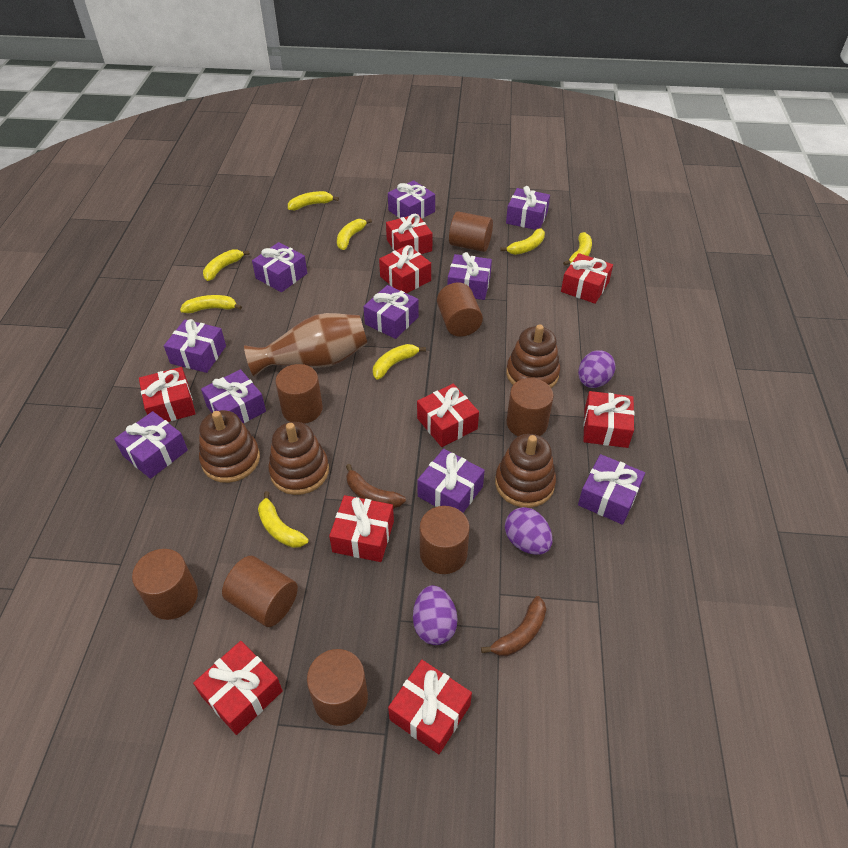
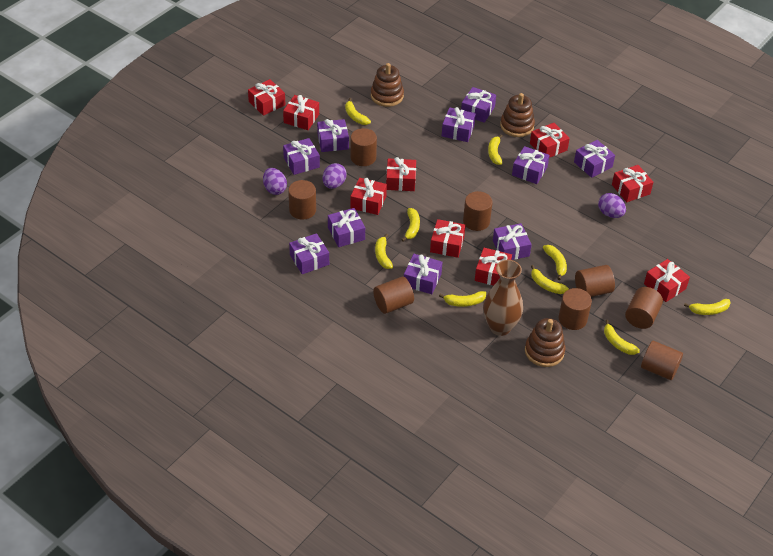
brown banana: [346,464,406,508] [481,596,546,656] = 2 -> none = 0
brown stacking toy: [199,410,260,483] [268,422,329,495] [495,434,556,508] [506,324,560,388] = 4 -> [371,63,404,107] [500,93,535,137] [525,318,565,367] = 3
yellow banana: [180,295,242,313] [203,249,250,281] [258,491,308,548] [288,191,339,210] [337,219,372,250] [373,344,426,379] [500,229,545,255] [563,232,592,266] = 8 -> [345,98,371,125] [375,233,393,269] [401,208,420,241] [439,291,486,307] [488,134,503,165] [531,265,569,294] [543,245,567,280] [604,320,640,355] [684,299,730,315] = 9

